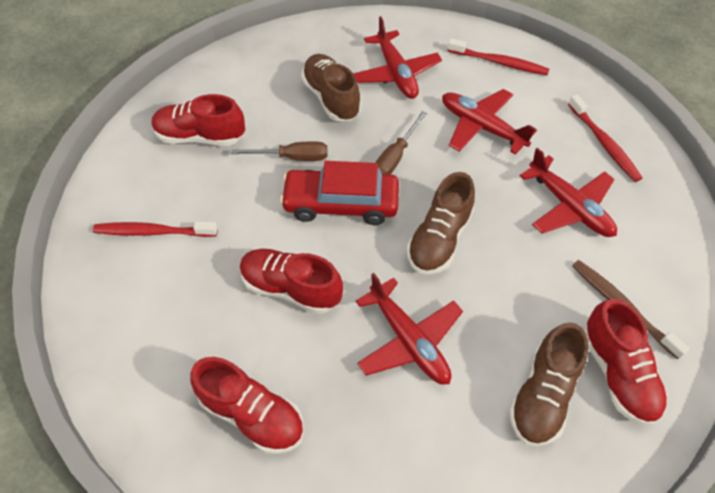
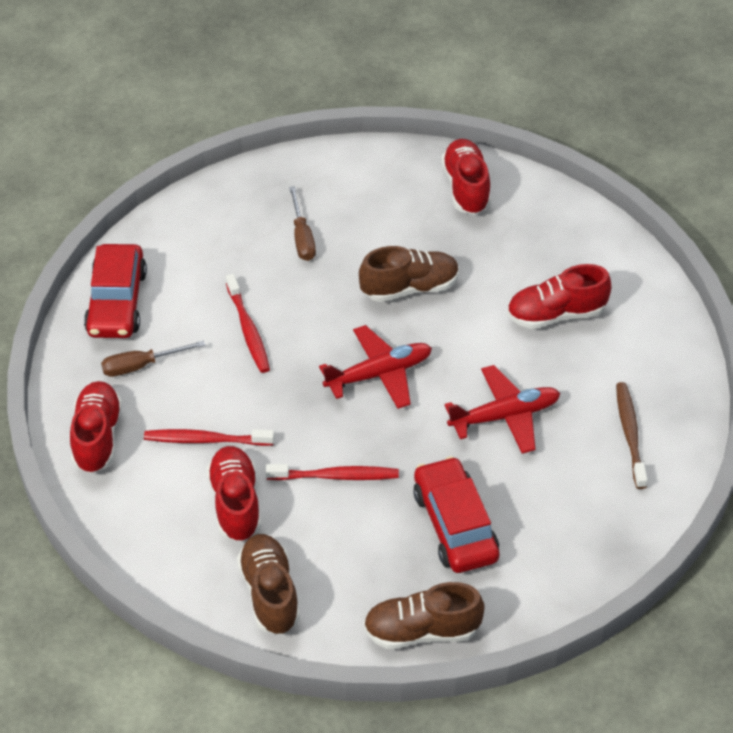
red car: [280,161,399,225] = 1 -> [84,244,147,338] [413,456,499,573] = 2
red plane: [353,16,442,99] [356,273,463,385] [442,89,537,155] [520,148,617,237] = 4 -> [319,325,432,409] [444,365,560,454] = 2

